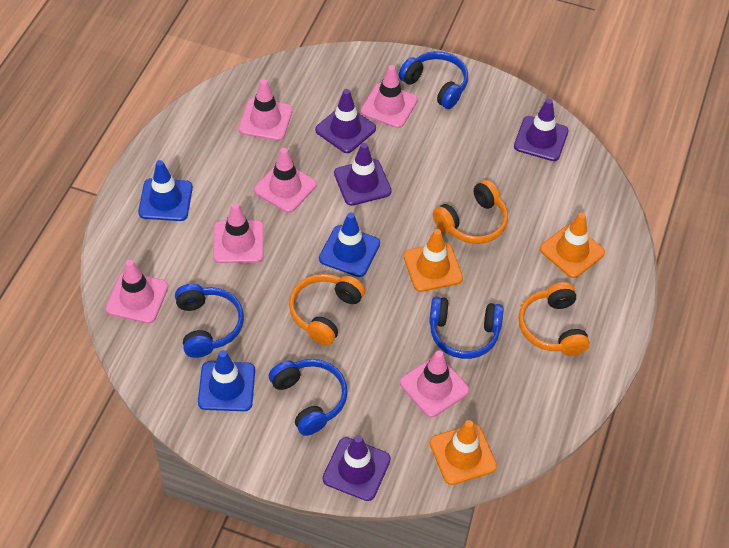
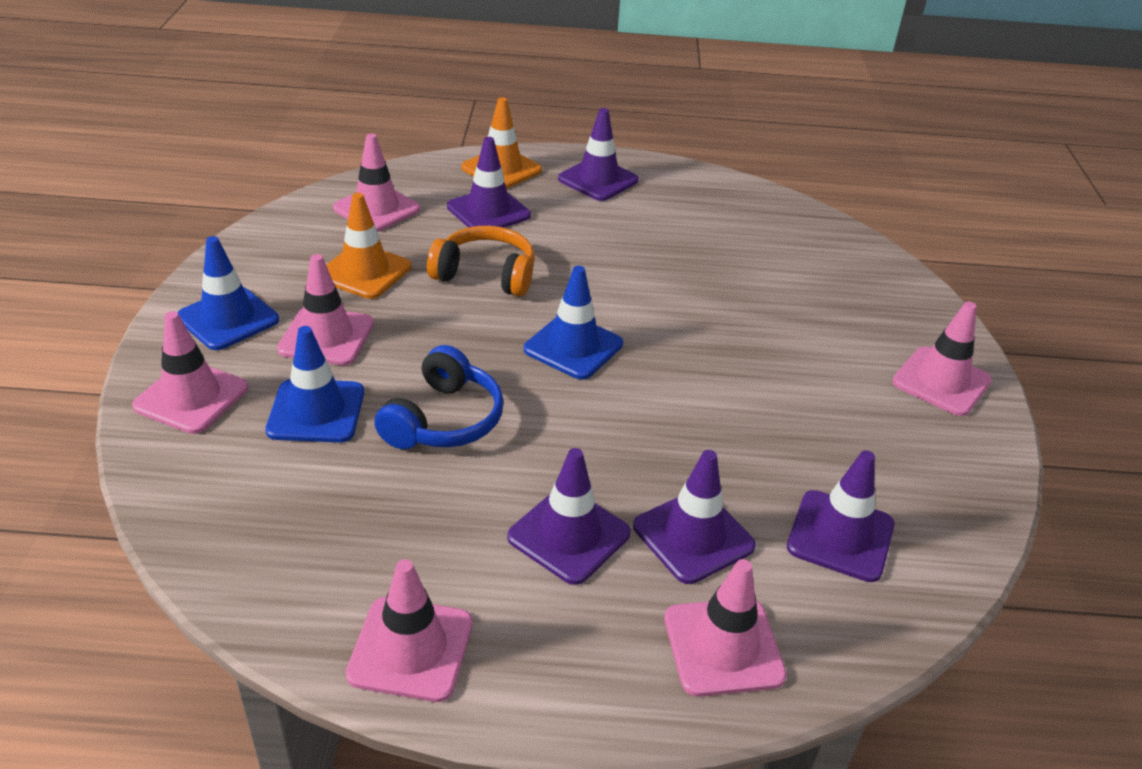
blue headphones: [175,284,244,358] [269,359,348,436] [399,51,468,109] [429,297,503,359] = 4 -> [374,345,503,449] = 1
orange headphones: [289,274,365,346] [433,180,508,244] [518,282,590,356] = 3 -> [427,226,535,297] = 1
orange traffic cone: [404,229,463,292] [430,420,497,485] [540,213,605,278] = 3 -> [326,193,411,299] [461,97,542,189] = 2
purple traffic cone: [315,89,376,153] [322,435,391,501] [334,143,392,206] [514,99,569,161] = 4 -> [447,137,531,228] [507,448,631,585] [558,108,639,201] [633,450,756,584] [787,450,895,582] = 5

